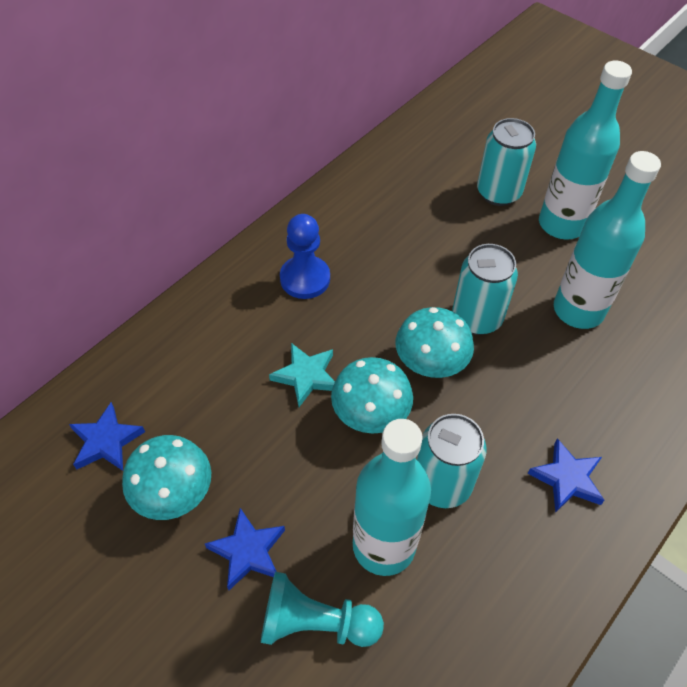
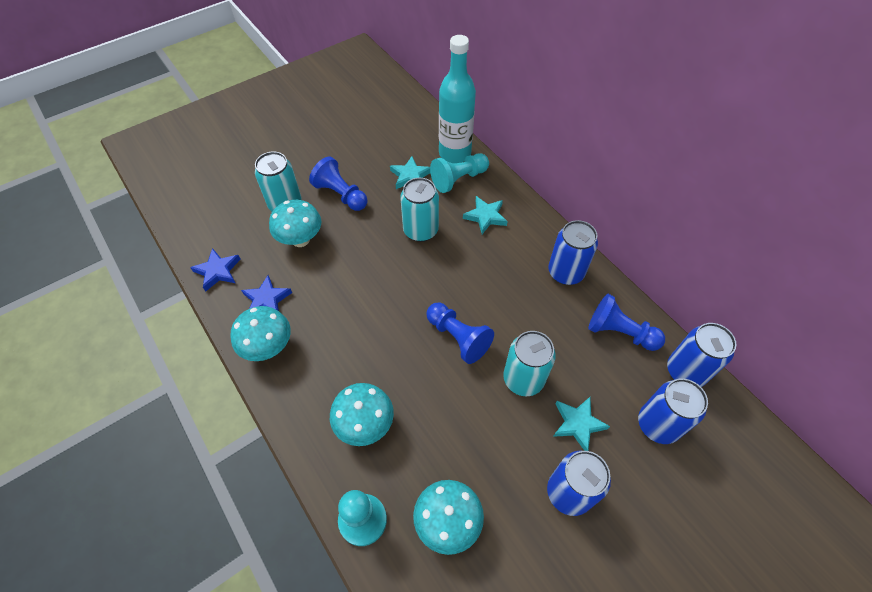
blue can: none = 0 -> [547,451,611,516] [548,220,598,285] [638,379,708,444] [667,323,736,387] = 4
blue pawn: [280,214,330,299] = 1 -> [309,157,368,211] [426,302,494,364] [588,294,665,351] = 3
blue star: [69,402,145,471] [205,508,285,590] [527,438,605,513] = 3 -> [190,248,241,291] [241,275,292,311] = 2
turquoise bottle: [353,419,431,576] [539,60,632,240] [554,151,661,329] = 3 -> [439,35,476,163] = 1
turquoise mushroom: [122,435,211,520] [331,357,413,434] [396,307,474,378] = 3 -> [230,306,291,361] [269,200,321,247] [330,383,394,446] [413,480,484,555] = 4
turquoise pawn: [261,572,384,647] = 1 -> [338,490,387,546] [430,153,489,193] = 2
turquoise star: [269,343,335,407] = 1 -> [390,156,430,189] [463,196,508,234] [553,397,610,451] = 3

